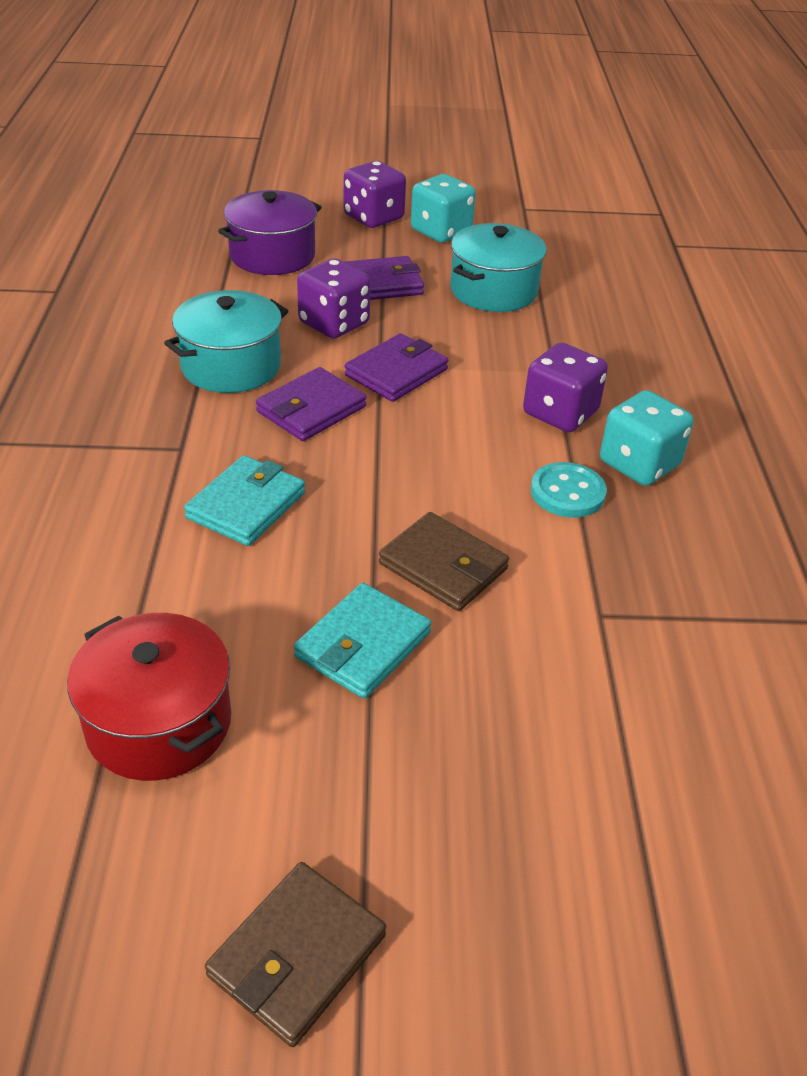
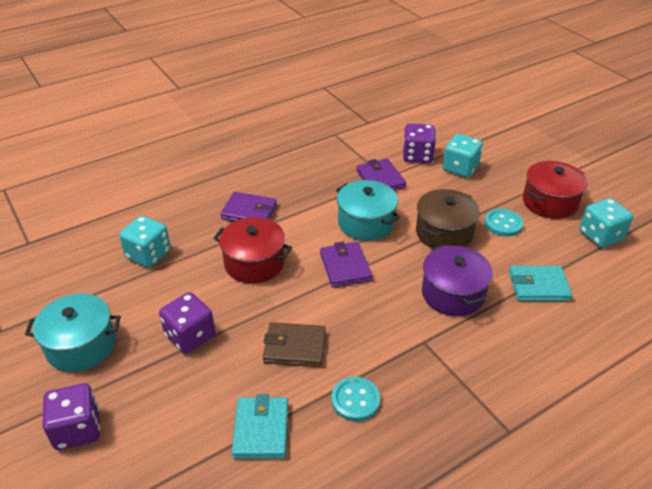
brown pot: none = 0 -> [416,189,480,248] = 1
brown wallet: [205,862,386,1047] [379,512,509,611] = 2 -> [263,322,326,367] = 1
red pot: [67,613,231,781] = 1 -> [213,217,292,284] [523,161,587,219] = 2
turquoise button: [531,462,607,518] = 1 -> [331,377,380,422] [485,209,523,237] = 2
turquoise dice: [411,174,476,242] [600,390,694,486] = 2 -> [119,216,171,268] [443,134,483,178] [579,198,633,248] = 3

